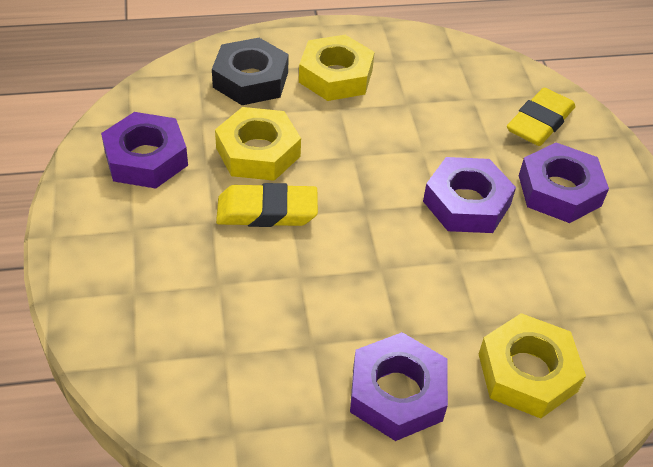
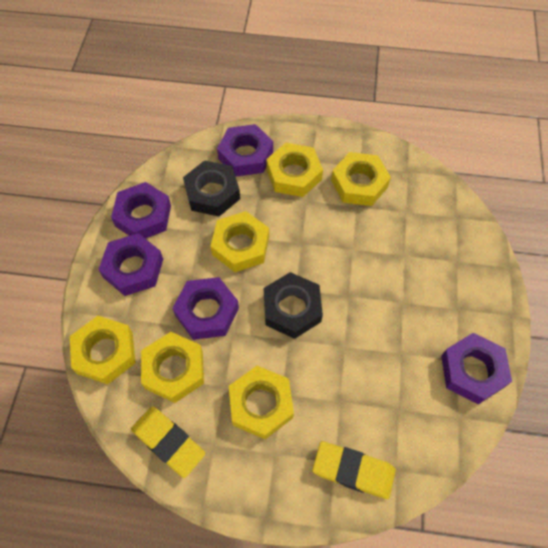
black nut: [212,38,289,105] = 1 -> [183,160,240,217] [264,272,323,339] = 2
purple nut: [101,112,188,189] [350,332,448,441] [423,157,516,233] [519,142,609,223] = 4 -> [98,233,163,296] [111,182,171,239] [172,277,239,340] [217,124,273,177] [441,333,512,404] = 5
yellow nut: [215,107,301,181] [299,35,375,101] [479,313,586,418] = 3 -> [70,316,136,384] [141,332,204,403] [210,211,269,272] [229,366,294,439] [266,143,323,197] [331,152,391,206] = 6

